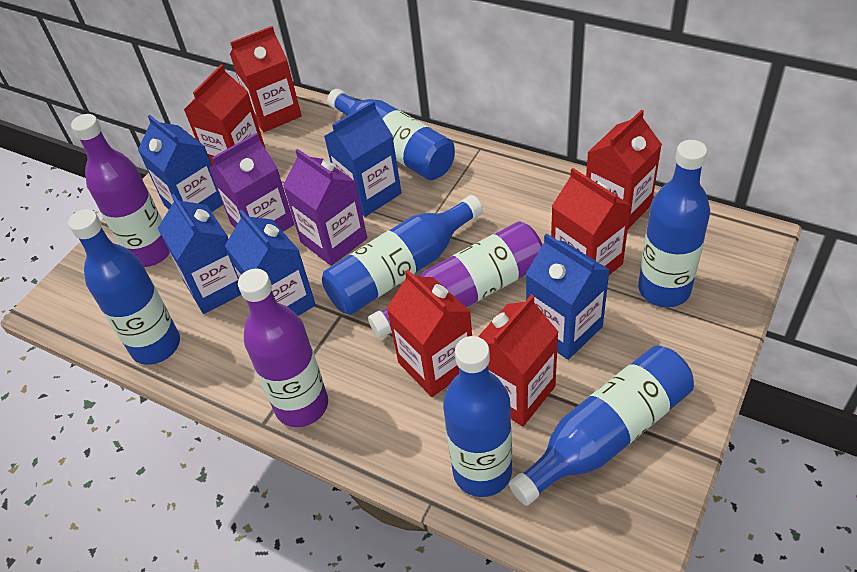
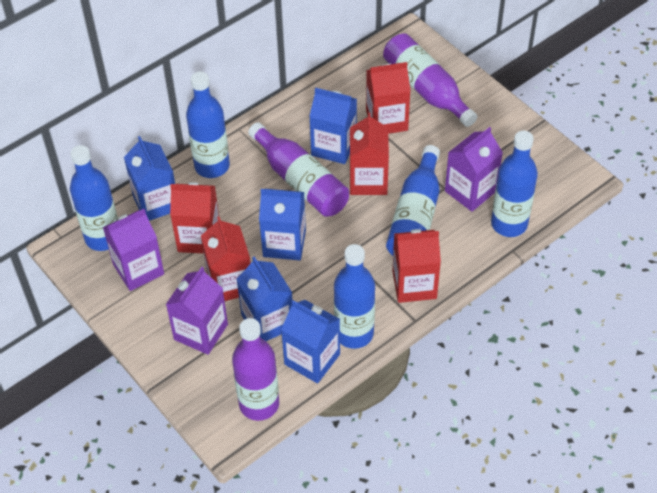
blue bottle: [68,209,180,365] [322,195,483,315] [327,89,455,180] [443,336,512,497] [509,346,694,506] [638,140,710,307] = 6 -> [70,145,118,251] [186,72,230,178] [334,244,375,349] [386,145,440,256] [491,131,538,237] = 5
purple carton: [209,133,294,232] [283,149,367,266] = 2 -> [103,209,164,291] [166,267,228,355] [445,127,503,212] = 3
red carton: [184,64,265,165] [230,26,302,132] [386,270,472,397] [478,295,558,426] [551,168,631,275] [586,110,662,229] = 6 -> [170,182,219,254] [201,217,251,301] [350,112,389,195] [366,62,411,134] [393,229,441,303] = 5

